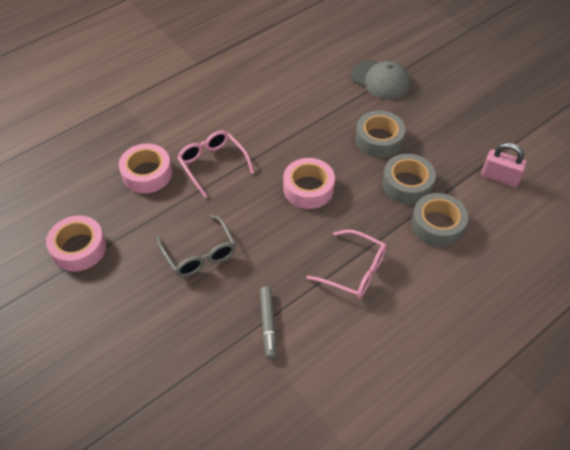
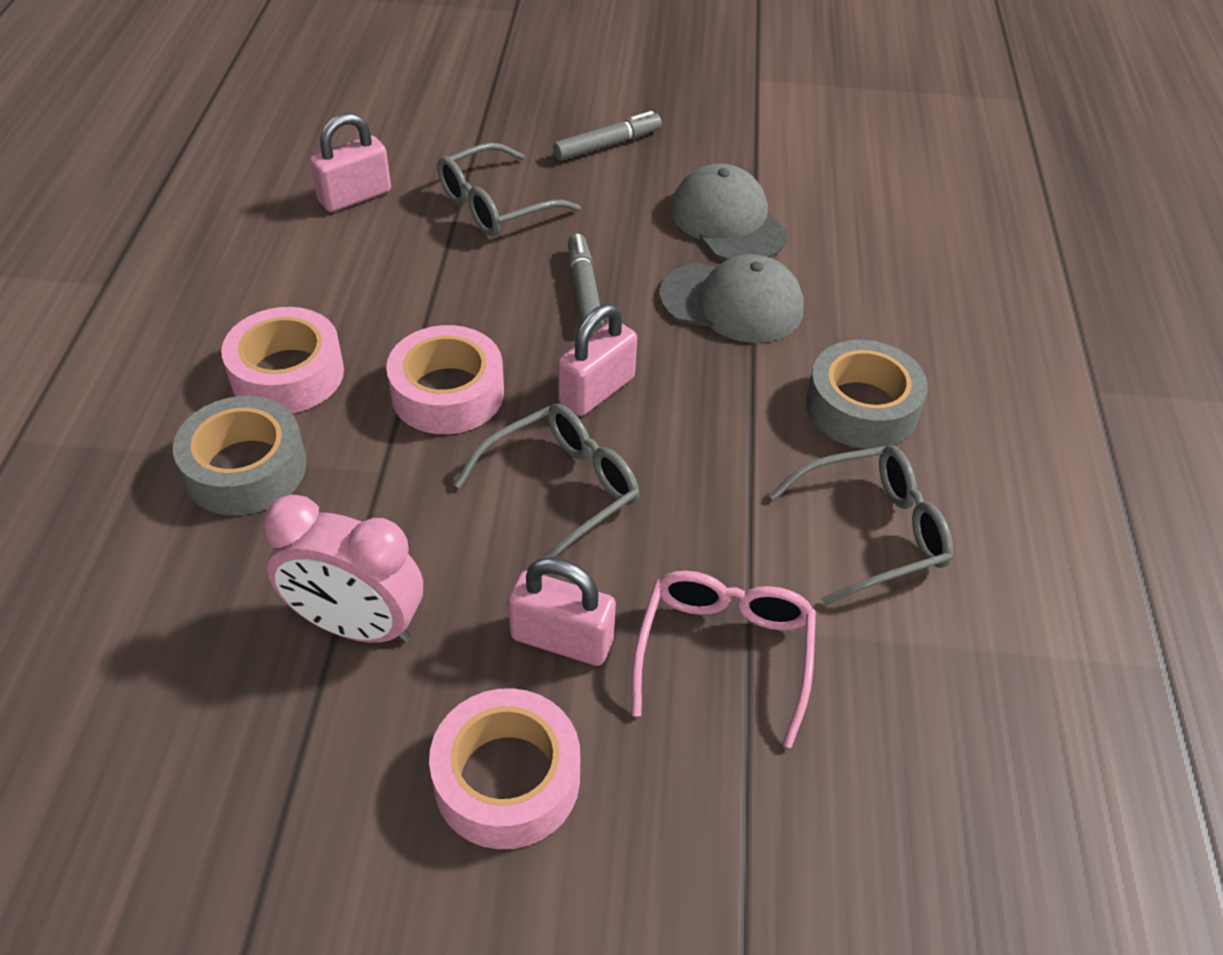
grey cap: [351,60,410,99] = 1 -> [659,254,804,343] [670,164,788,261] = 2
grey glasses: [157,215,236,277] = 1 -> [437,143,581,236] [454,404,639,558] [769,446,953,606] = 3
grey marker: [260,287,276,359] = 1 -> [553,111,662,161] [568,234,604,334] = 2
grey tape: [355,110,406,158] [382,154,436,204] [411,193,468,247] = 3 -> [173,396,307,515] [806,340,928,449] = 2
pink clock: none = 0 -> [263,495,423,643] = 1
pink glasses: [177,130,254,198] [307,229,387,298] = 2 -> [632,571,816,748] = 1
pink padlock: [481,143,527,187] = 1 -> [310,113,391,212] [508,557,616,666] [558,304,637,416] = 3

